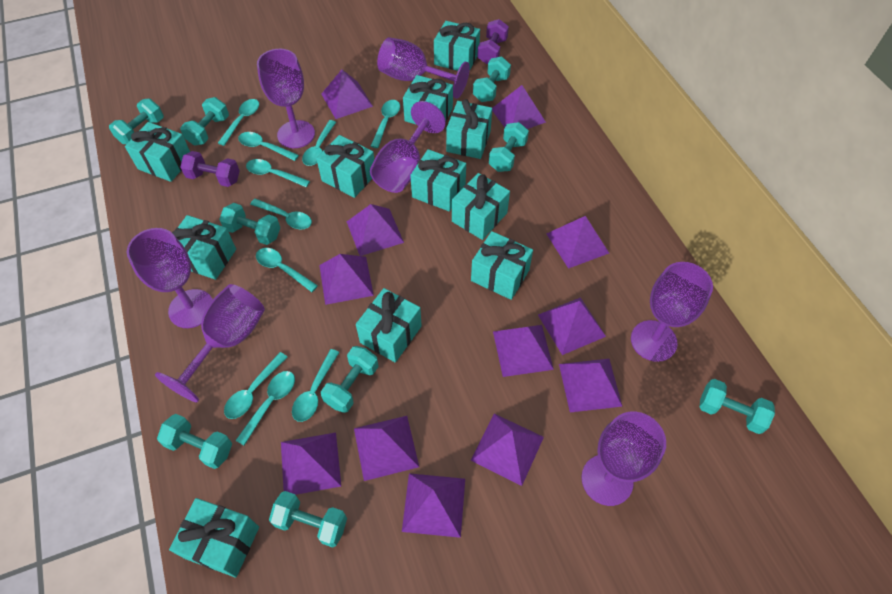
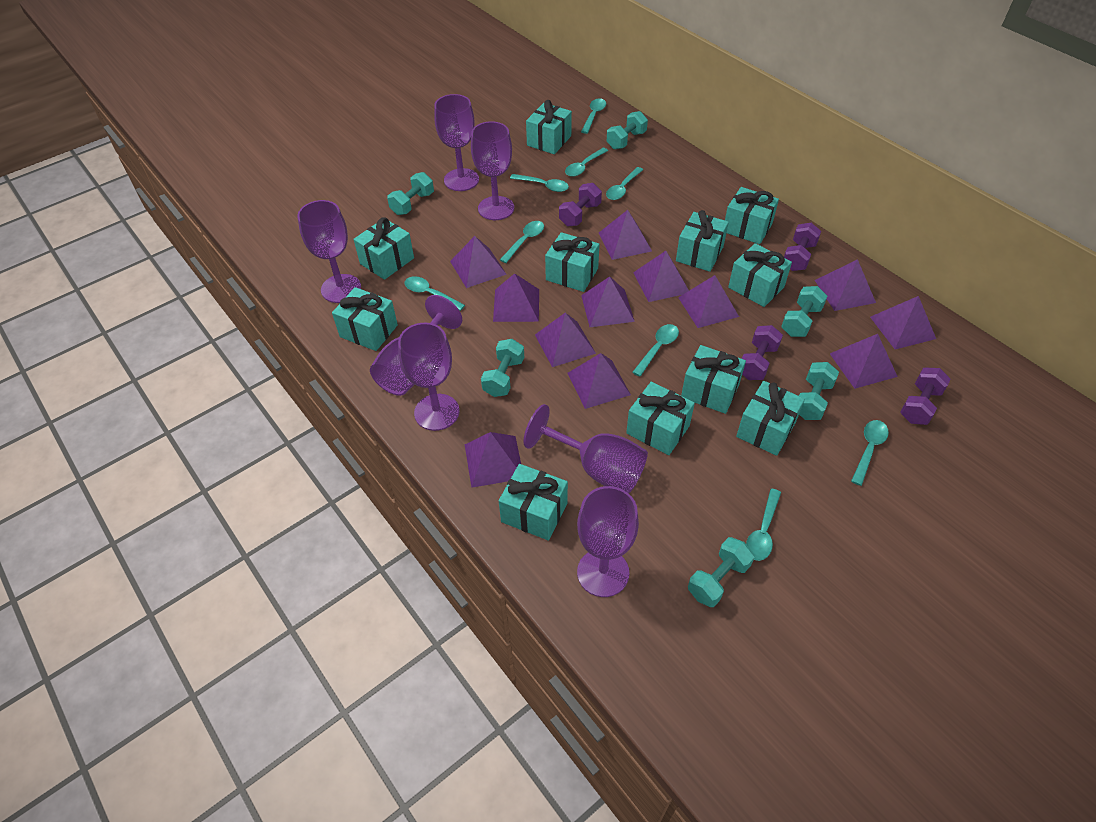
purple dumbbell: [180,151,240,187] [477,19,509,64] = 2 -> [559,183,602,227] [741,325,783,380] [784,223,821,271] [900,368,951,425] = 4
turquoise dumbbell: [109,99,164,144] [157,414,232,469] [180,97,229,146] [219,203,280,245] [269,491,347,548] [321,346,379,413] [473,57,511,102] [489,122,529,172] [699,379,775,434] = 9 -> [387,172,434,215] [481,339,524,397] [607,111,648,150] [688,537,755,607] [781,286,827,337] [799,362,839,420] = 6
turquoise spoon: [218,99,259,146] [224,352,287,419] [235,371,295,445] [238,132,299,161] [246,159,310,187] [250,198,312,229] [256,248,318,292] [292,349,340,422] [302,120,336,166] [371,100,400,148] = 10 -> [404,276,465,311] [500,221,544,263] [510,174,569,192] [565,148,608,177] [581,98,606,134] [606,167,643,200] [632,324,679,377] [746,489,781,561] [851,420,889,486] = 9

